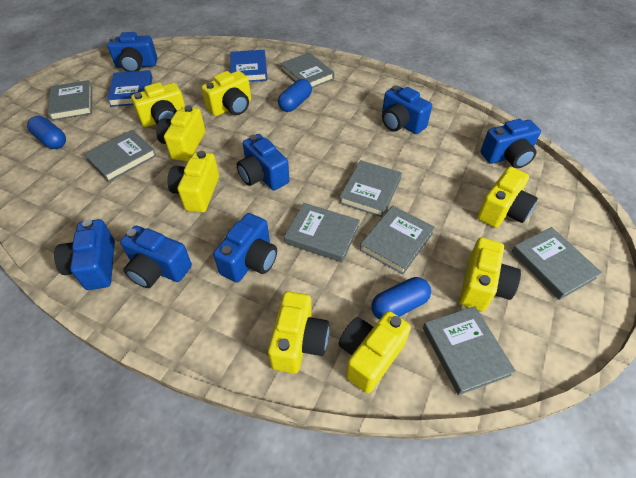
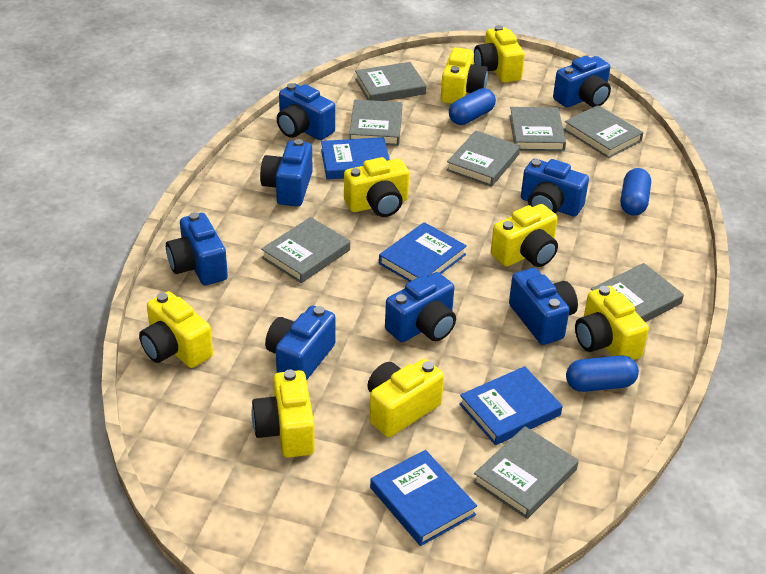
blue book: [107,70,153,107] [230,50,268,82] = 2 -> [321,137,390,180] [370,450,477,546] [379,222,467,282] [459,366,563,445] = 4
blue camera: [54,219,115,290] [108,32,157,72] [120,226,192,288] [213,213,277,283] [237,134,289,191] [382,85,432,134] [480,119,541,168] = 7 -> [166,212,228,285] [260,139,312,207] [265,306,335,381] [277,83,335,140] [385,272,456,342] [509,268,578,345] [521,159,589,217] [553,56,611,108] = 8

